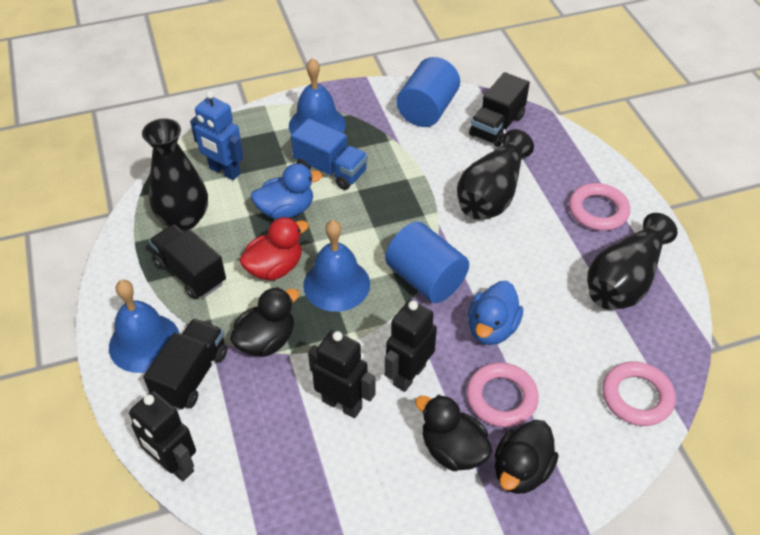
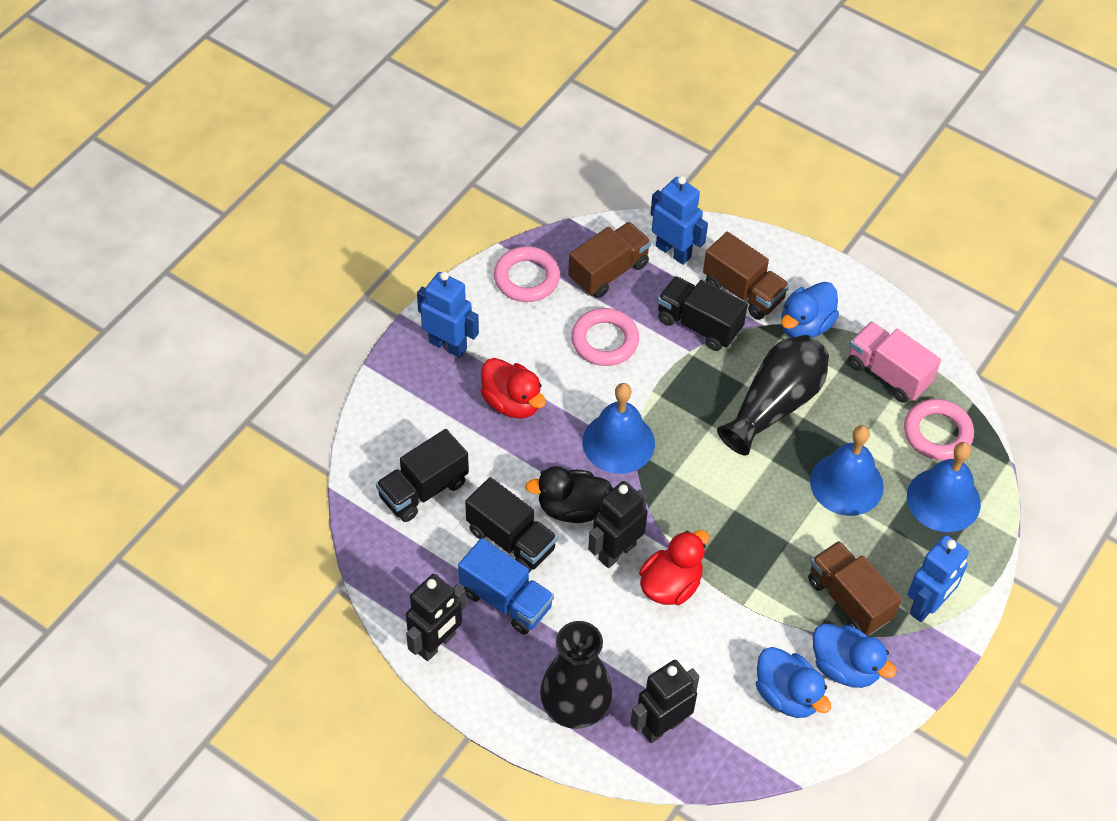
black duck: [230,287,299,356] [415,395,492,471] [495,420,559,494] = 3 -> [525,466,613,523] = 1
black vase: [142,118,208,231] [457,129,534,219] [587,213,678,310] = 3 -> [540,621,612,729] [717,335,829,455] = 2
blue cylinder: [385,222,469,303] [396,57,460,127] = 2 -> none = 0
blue duck: [251,163,323,219] [468,281,523,345] = 2 -> [756,647,831,718] [781,282,839,338] [813,624,897,688] = 3
blue robot: [190,91,243,180] = 1 -> [417,272,479,358] [650,176,708,265] [907,535,969,622] = 3
brown truck: none = 0 -> [568,222,651,298] [703,232,789,320] [808,541,902,636] = 3
pink truck: none = 0 -> [848,322,941,403] = 1
red duck: [239,217,309,280] = 1 -> [481,358,546,419] [639,530,709,605] = 2

